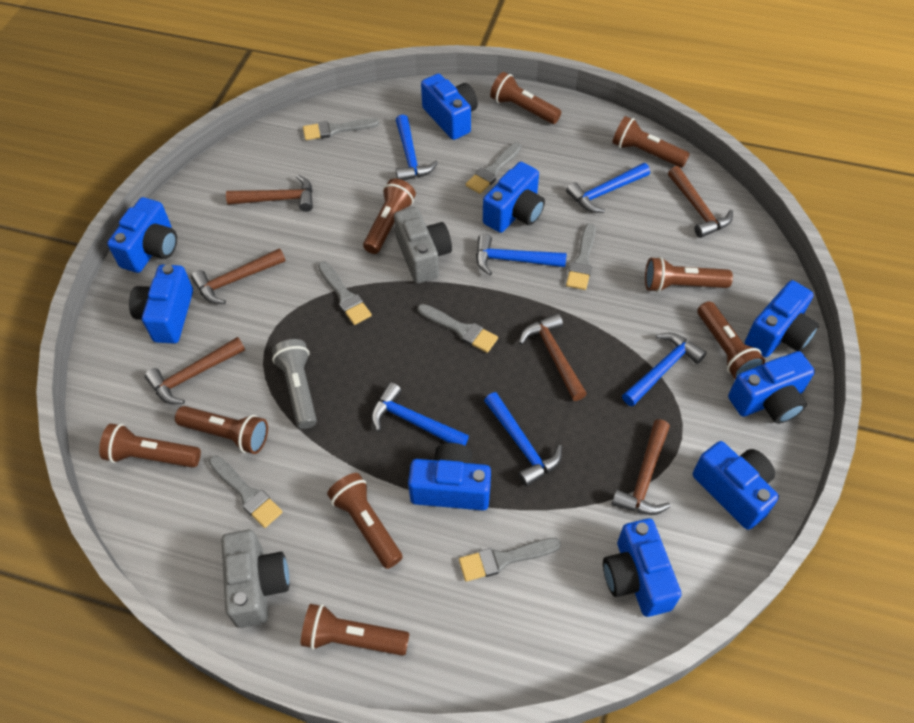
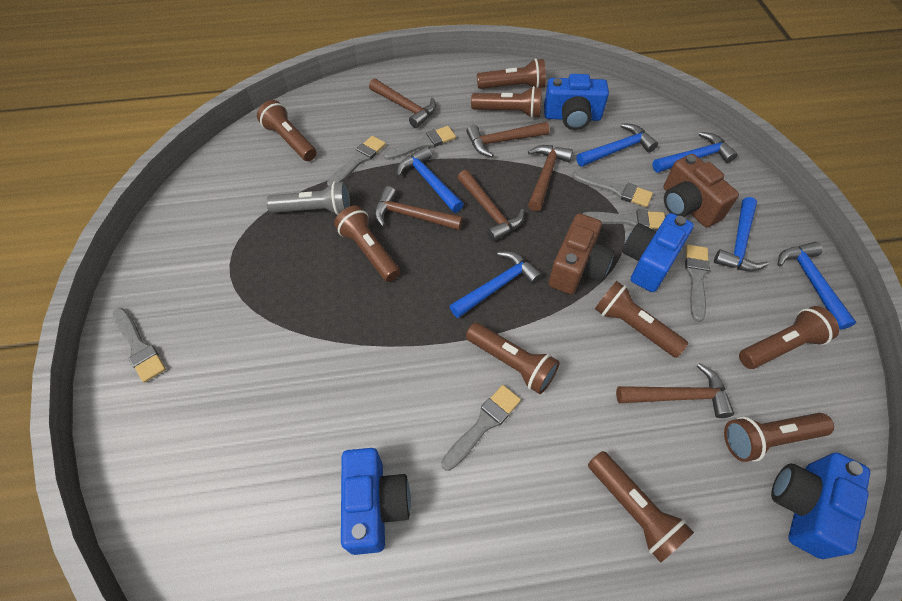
blue camera: [107,197,177,273] [129,264,193,343] [408,443,491,510] [421,74,478,140] [483,162,545,233] [603,518,682,617] [693,441,779,530] [728,351,815,424] [745,280,819,357] = 9 -> [341,448,411,555] [544,74,609,130] [622,213,694,292] [771,452,870,559] = 4
brown camera: none = 0 -> [548,213,614,294] [664,154,739,227] = 2
grey camera: [221,530,289,628] [394,207,452,283] = 2 -> none = 0

